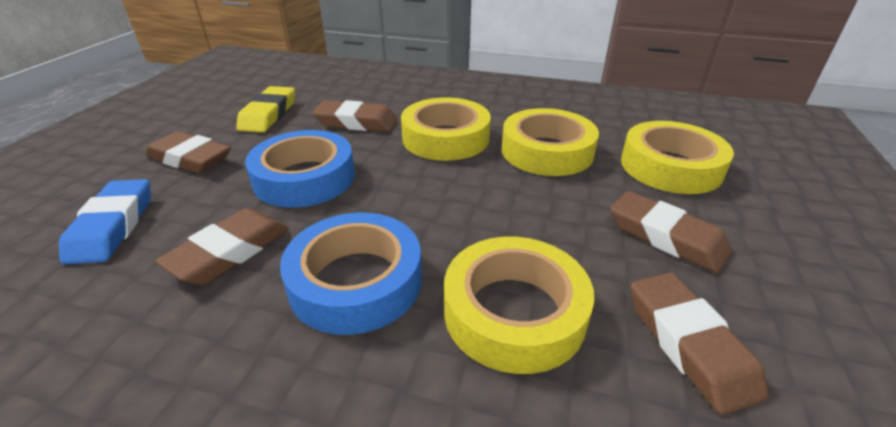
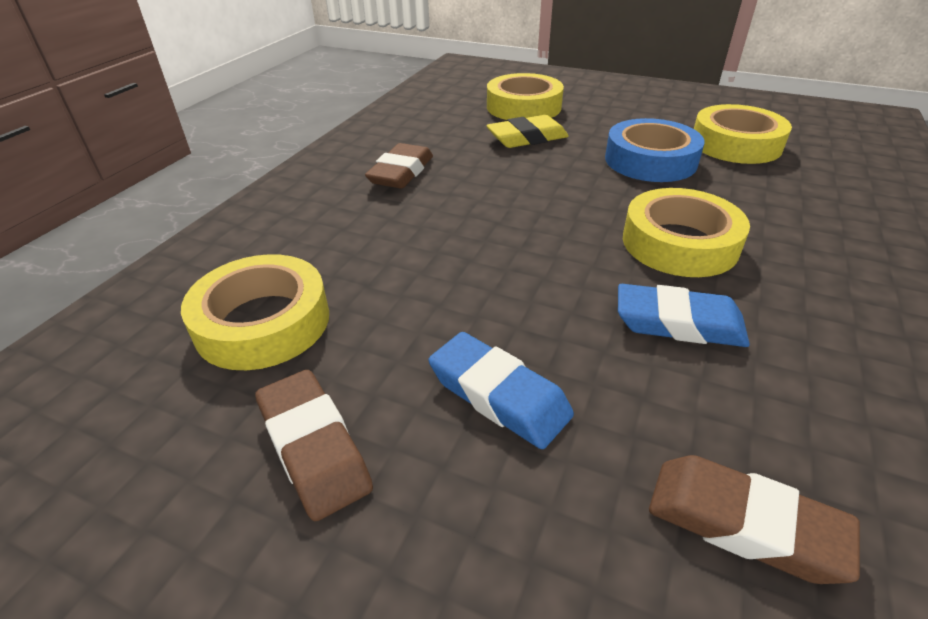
blue eraser: [59,179,151,264] = 1 -> [429,332,574,449] [618,284,750,347] = 2
blue tape: [245,130,355,208] [280,212,422,335] = 2 -> [605,118,704,182] = 1
brown eraser: [146,131,231,173] [155,208,289,285] [313,100,398,132] [610,191,732,273] [631,273,768,415] = 5 -> [255,370,373,521] [365,143,433,189] [649,455,860,584] = 3

